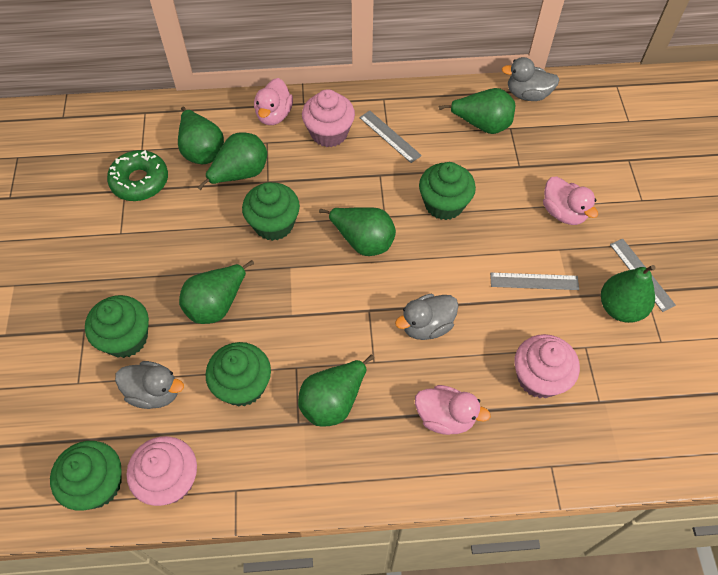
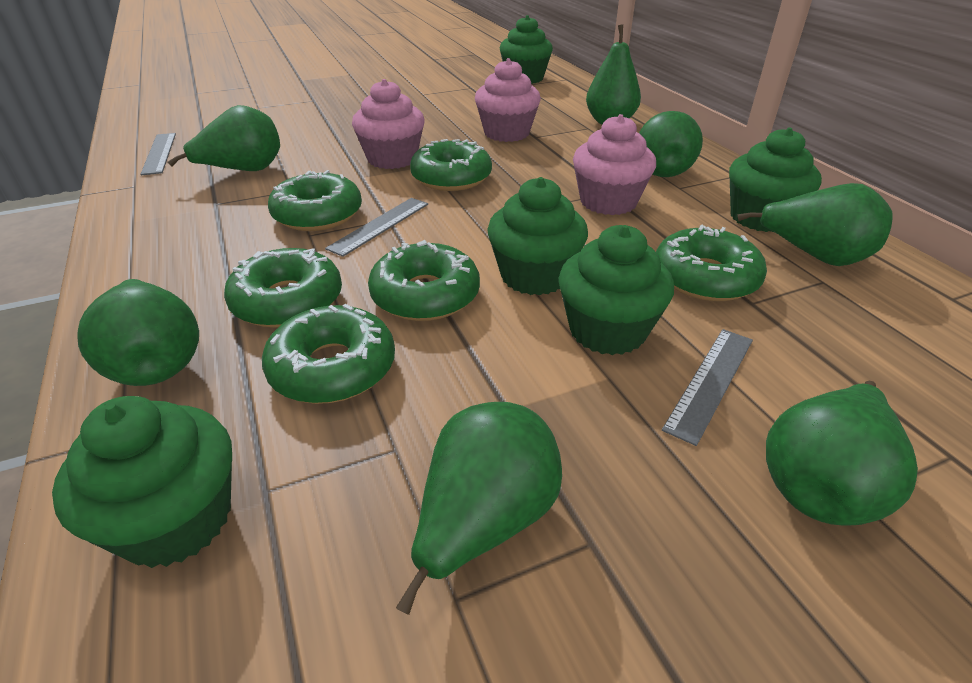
green donut: [107,150,168,201] = 1 -> [224,248,342,328] [262,304,395,404] [268,170,362,231] [368,240,480,321] [410,139,492,191] [656,225,767,301] = 6
grey duck: [115,361,184,409] [395,294,458,340] [502,57,559,101] = 3 -> none = 0
pink duck: [254,78,293,125] [415,385,491,435] [543,176,598,225] = 3 -> none = 0

